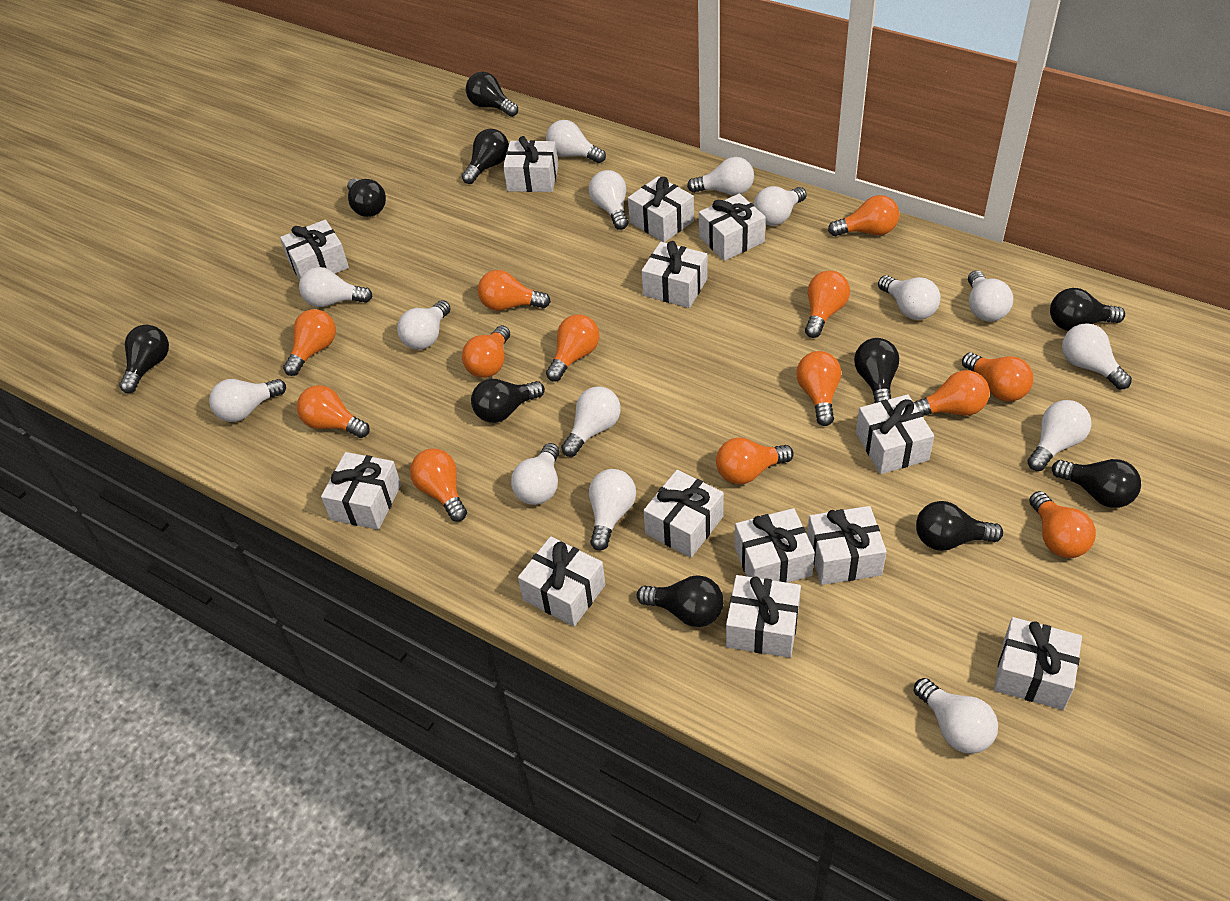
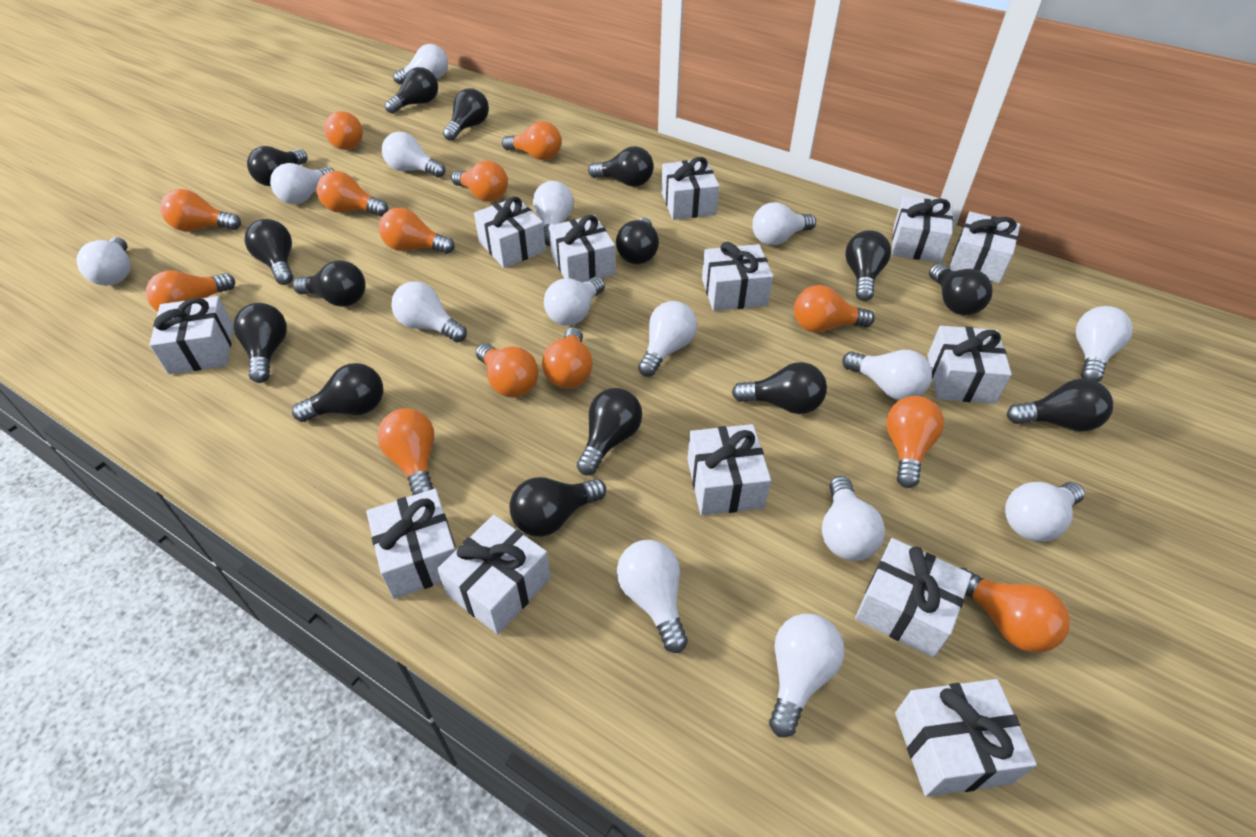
black light bulb: [119,325,169,393] [347,178,386,217] [462,129,509,184] [466,72,518,117] [471,379,545,423] [637,575,723,627] [854,338,899,403] [916,501,1003,551] [1050,288,1125,331] [1052,459,1141,508] = 10 -> [233,303,287,383] [245,219,293,285] [247,146,307,186] [292,363,383,422] [293,261,365,307] [385,67,438,114] [443,88,489,141] [510,477,606,537] [577,388,642,475] [588,146,654,187] [616,218,659,264] [732,362,827,414] [845,230,891,301] [929,264,993,315] [1007,379,1113,432] = 15

